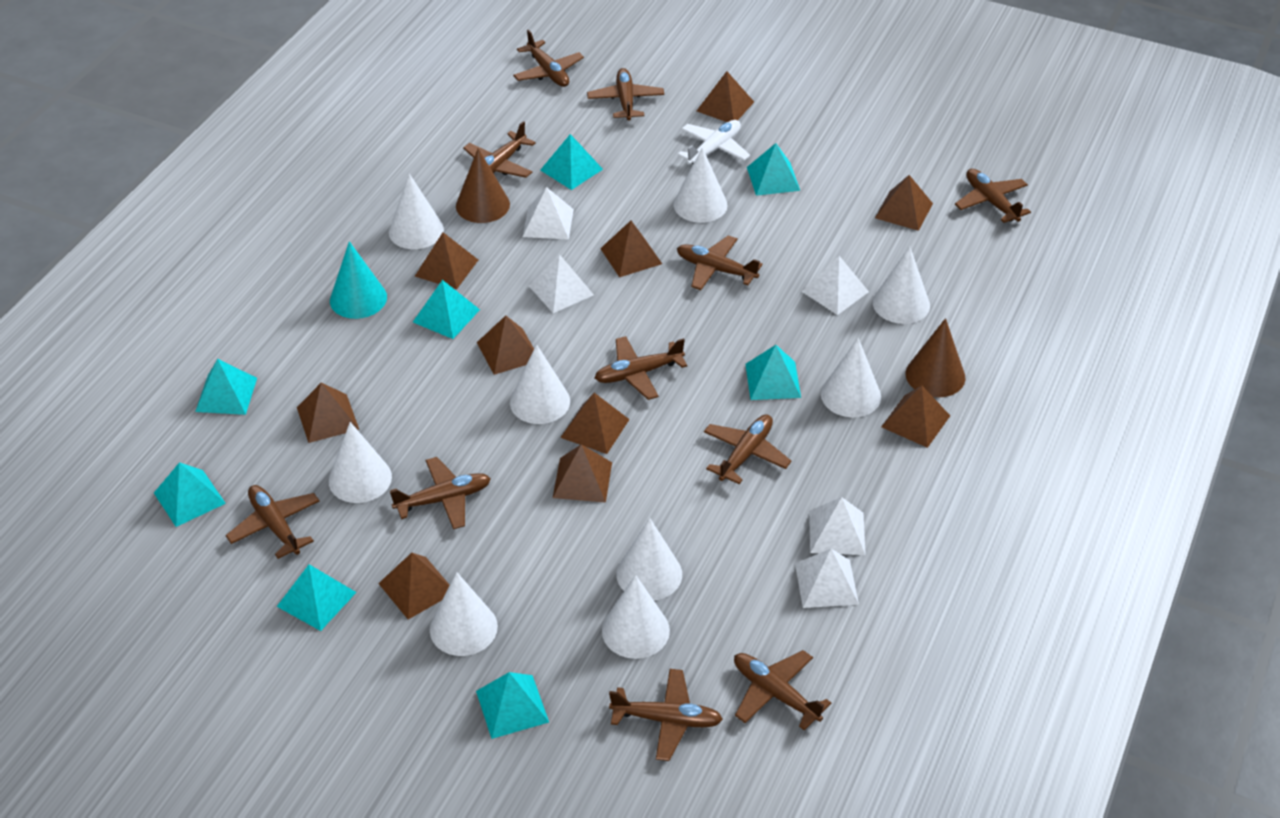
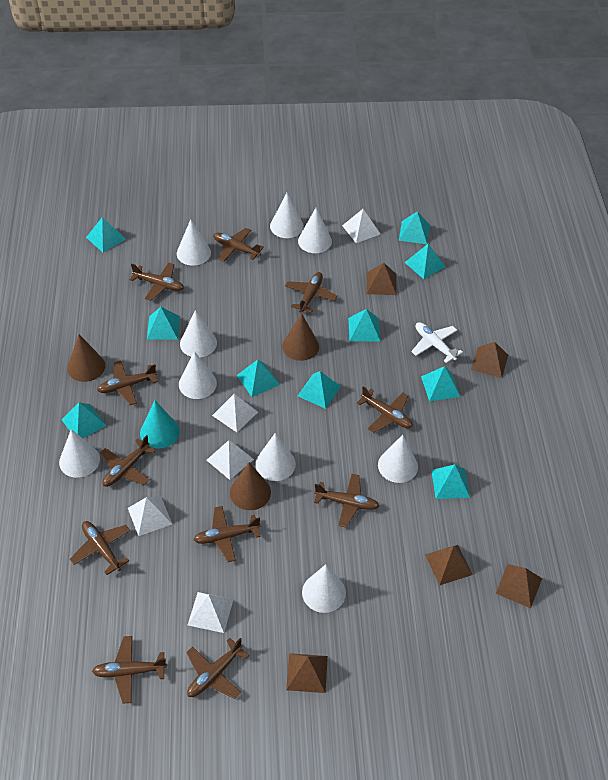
brown cone: [456,148,510,223] [906,318,965,397] = 2 -> [67,334,105,382] [230,462,271,510] [282,313,319,361] = 3
brown pyramid: [297,383,359,443] [378,553,450,619] [415,232,478,289] [477,315,534,375] [553,444,612,503] [560,393,630,454] [600,221,662,277] [697,71,754,122] [875,175,933,231] [881,385,950,448] = 10 -> [286,653,328,693] [367,263,397,295] [425,545,473,585] [471,342,508,378] [496,564,542,608] = 5
turquoise pyramid: [154,462,226,527] [195,359,257,415] [277,564,357,631] [413,280,480,339] [476,672,549,739] [540,134,603,190] [745,345,801,400] [747,143,800,196] = 8 -> [61,402,107,438] [86,217,126,253] [147,307,180,340] [237,360,280,397] [298,371,341,409] [348,309,380,341] [399,211,430,244] [405,244,445,279] [421,366,460,401] [431,464,470,499] = 10

